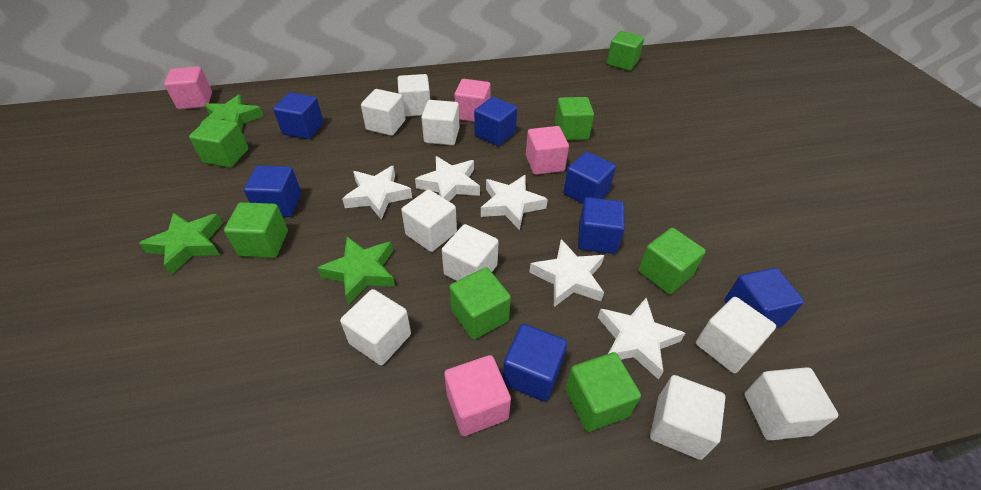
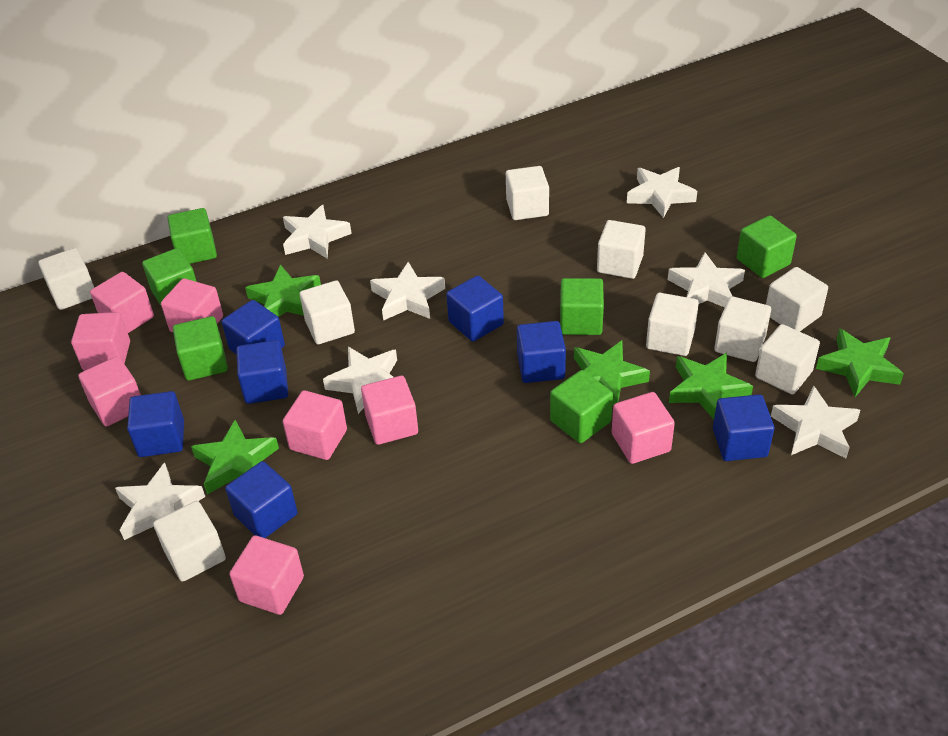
green cube: [189,118,249,168] [224,202,288,258] [450,267,511,340] [555,97,594,140] [565,352,641,432] [607,31,644,71] [638,228,706,294] = 7 -> [142,248,197,306] [168,208,217,264] [173,316,228,381] [550,370,613,443] [560,278,604,335] [737,215,797,278] = 6
green star: [139,213,223,275] [200,94,264,131] [317,237,395,305] = 3 -> [191,420,279,494] [245,265,321,317] [574,340,650,406] [669,353,753,419] [816,328,904,397] = 5
pink cube: [164,66,212,110] [444,355,511,436] [454,79,491,122] [526,126,569,175] = 4 -> [71,312,130,371] [78,356,141,427] [90,272,154,333] [161,278,223,332] [229,536,304,615] [283,390,347,460] [361,376,418,445] [612,392,675,464] = 8
white star: [342,166,412,220] [415,156,480,201] [481,175,548,230] [529,239,604,307] [598,298,685,380] = 5 -> [115,462,205,540] [283,205,352,259] [323,347,397,414] [370,262,445,321] [627,167,697,218] [668,252,745,307] [771,386,860,458] = 7

